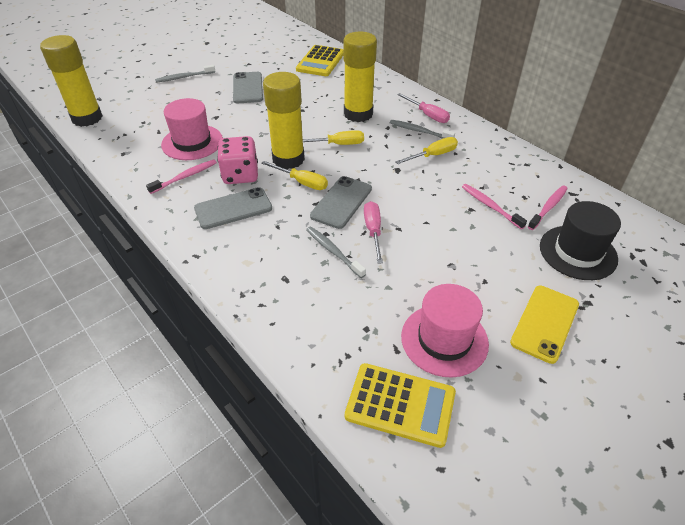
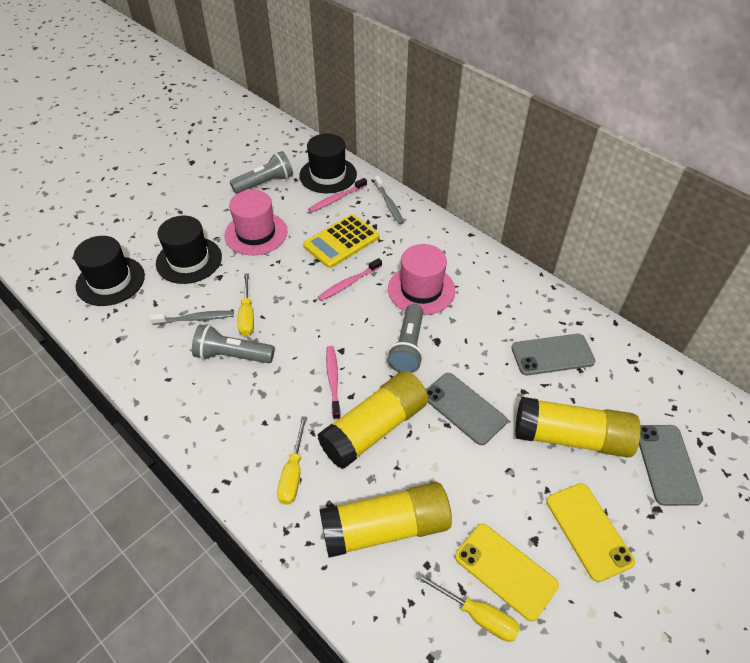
black hat: [540,201,621,280] = 1 -> [74,236,145,306] [156,216,222,284] [299,134,357,193] = 3
grey flashlight: none = 0 -> [192,325,275,363] [230,151,293,194] [387,304,423,373] = 3
grey toothbrush: [155,65,215,83] [306,227,366,278] [390,120,455,139] = 3 -> [150,311,234,325] [374,176,404,224] = 2
pink dice: [217,136,258,184] = 1 -> none = 0
pink screwdriver: [364,201,383,264] [397,93,450,123] = 2 -> none = 0
yellow calculator: [296,45,343,76] [345,363,456,448] = 2 -> [303,214,379,268] = 1
yellow phone: [510,286,579,364] = 1 -> [455,524,559,622] [546,483,635,582] = 2

